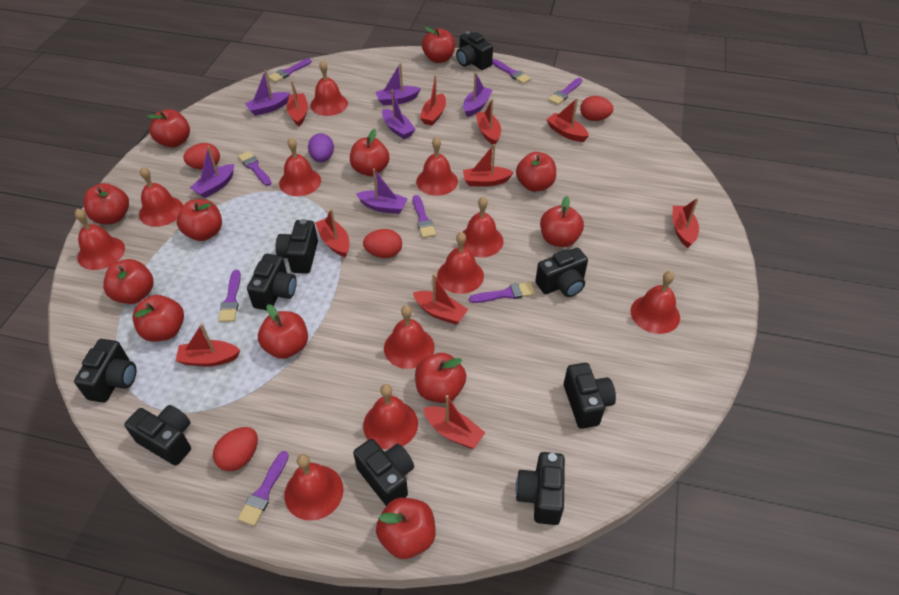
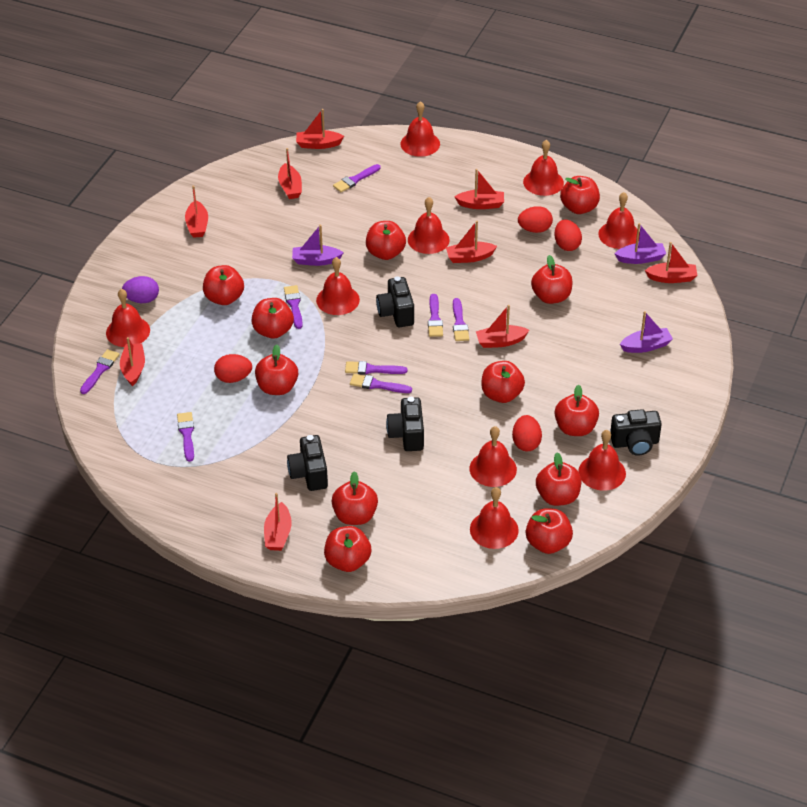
black camera: [74,339,136,403] [124,405,191,466] [247,254,297,310] [275,219,318,274] [353,439,414,506] [456,31,493,70] [516,452,565,525] [535,248,588,297] [564,363,616,429] = 9 -> [287,435,328,491] [376,276,414,327] [386,397,424,451] [610,409,662,456] = 4
purple boat: [190,146,234,198] [245,70,290,116] [356,169,408,214] [376,63,421,106] [382,89,416,139] [463,72,493,117] = 6 -> [292,225,344,266] [614,223,666,264] [620,311,673,353] = 3
red bell: [75,209,125,270] [139,167,183,227] [279,138,321,196] [284,454,344,521] [310,60,348,116] [363,384,418,449] [384,305,435,369] [416,137,458,196] [437,232,484,294] [463,197,503,257] [631,271,680,334] = 11 -> [106,289,150,347] [316,257,360,315] [400,101,440,157] [408,197,450,254] [470,426,517,487] [470,487,519,549] [523,140,564,196] [578,430,626,491] [598,192,640,249] = 9
red boat: [176,324,240,366] [287,80,308,127] [315,209,349,257] [413,273,468,325] [420,75,446,126] [423,395,486,449] [463,144,514,187] [476,99,501,145] [546,98,589,142] [673,198,699,248] = 10 -> [120,337,145,386] [185,186,208,238] [264,493,292,551] [278,148,302,199] [296,109,344,149] [446,221,497,263] [455,169,504,209] [476,305,529,348] [645,242,697,283] = 9

